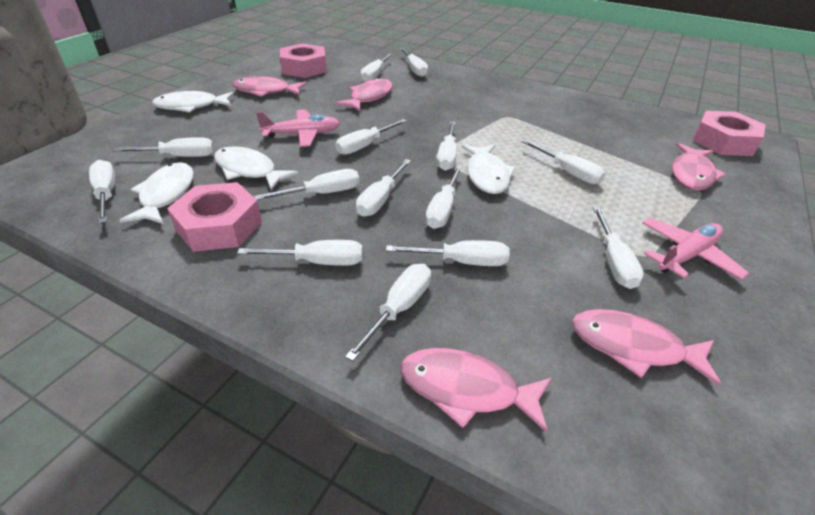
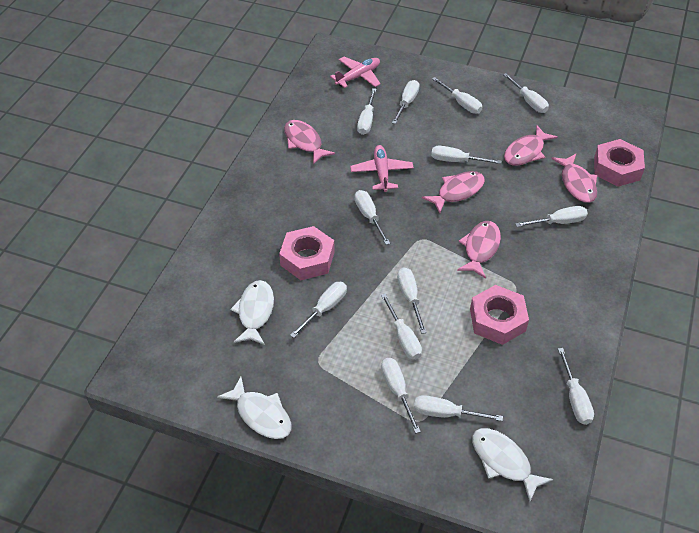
white fish: [119,162,194,224] [152,91,234,113] [214,146,298,190] [462,144,516,194] = 4 -> [217,377,292,439] [230,280,274,345] [472,428,553,502] = 3
white screwdriver: [89,160,116,223] [113,137,215,157] [237,240,363,266] [254,169,359,200] [335,119,407,155] [345,264,431,361] [356,159,411,217] [361,53,392,82] [386,240,510,266] [400,48,428,77] [425,166,462,229] [437,121,457,171] [522,140,605,184] [593,207,644,289] = 14 -> [290,282,347,338] [355,190,390,245] [357,88,377,135] [381,293,422,360] [381,358,421,434] [392,80,420,124] [397,267,427,334] [414,395,503,421] [431,146,502,164] [432,77,482,114] [503,73,549,113] [515,206,588,227] [558,348,594,425] = 13

